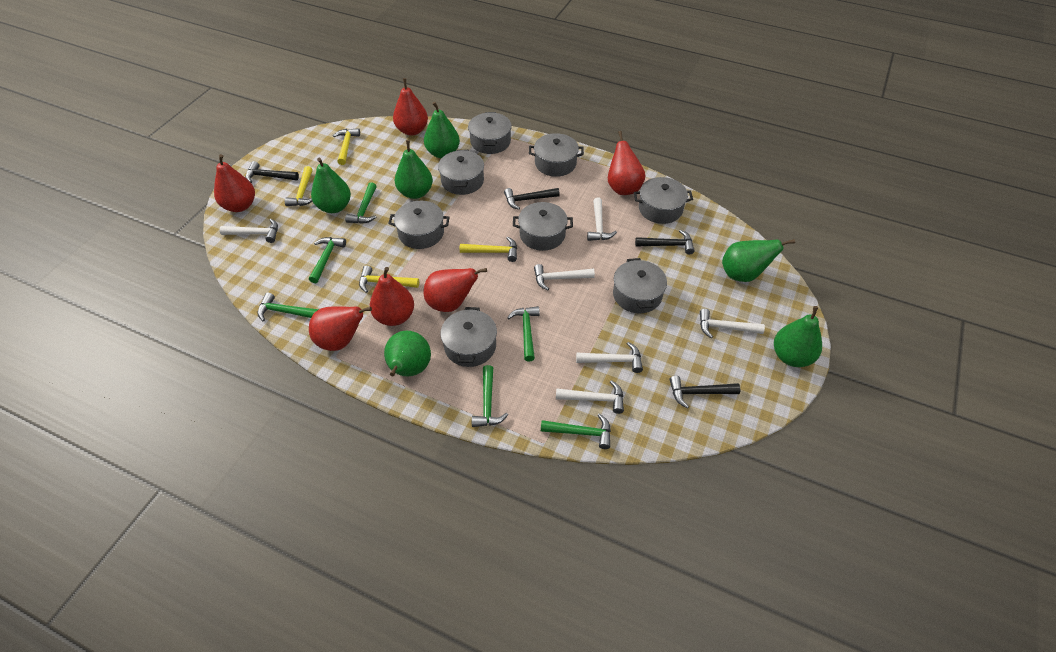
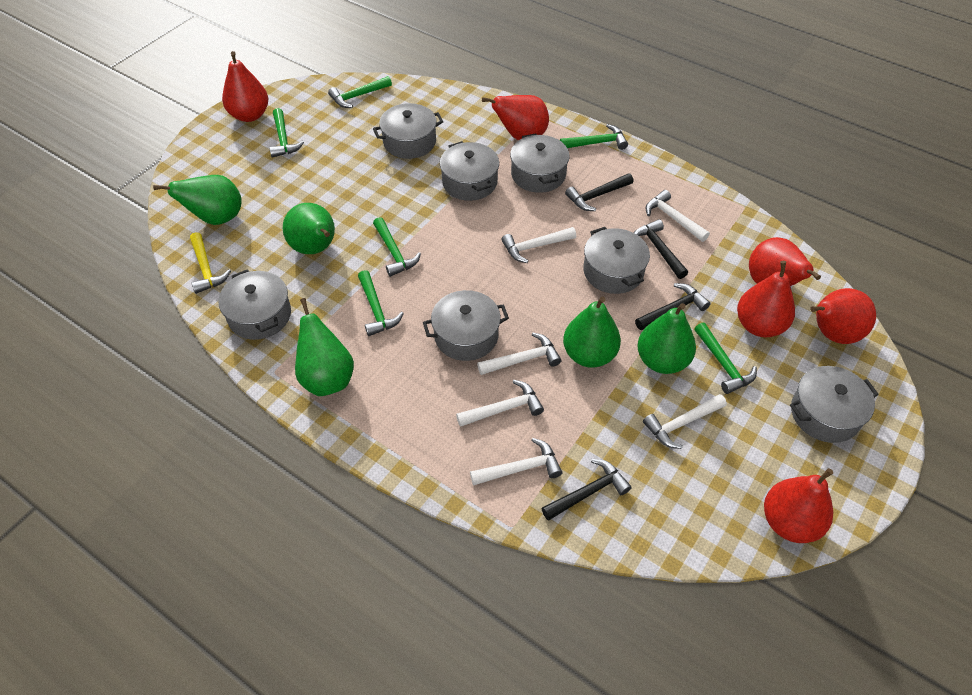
green pear: [311,157,351,213] [384,331,431,376] [395,140,433,199] [424,102,460,158] [722,239,795,282] [774,306,822,367] = 6 -> [153,175,242,225] [283,203,335,254] [295,298,354,396] [563,297,621,368] [637,303,696,374] = 5
grey pot: [388,201,450,249] [438,150,484,195] [440,307,497,367] [468,112,512,154] [513,202,573,251] [529,133,584,177] [613,258,667,313] [634,177,693,224] = 8 -> [218,270,291,340] [373,103,443,159] [423,290,509,361] [440,141,499,201] [510,133,570,193] [583,227,650,294] [790,366,879,443] = 7
yellow hammer: [285,166,313,206] [333,128,360,165] [359,266,419,293] [460,237,517,262] = 4 -> [190,232,231,294] = 1

